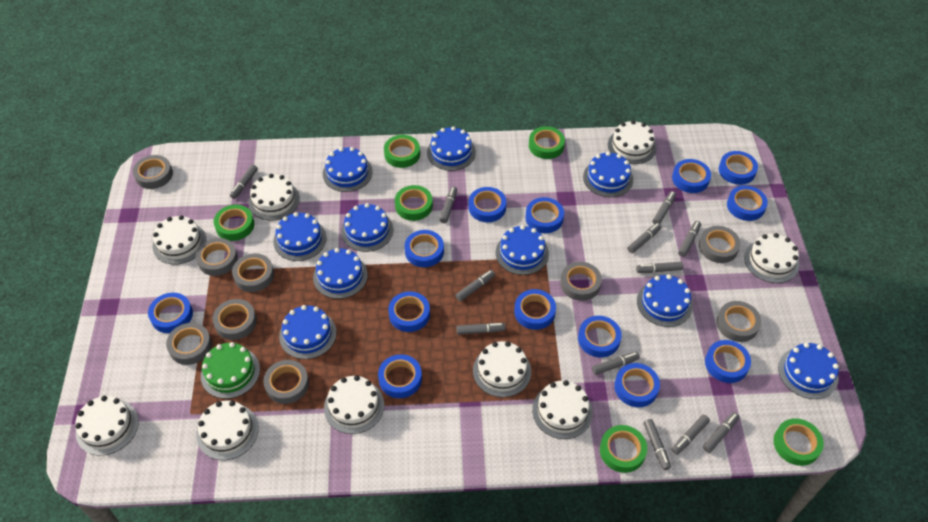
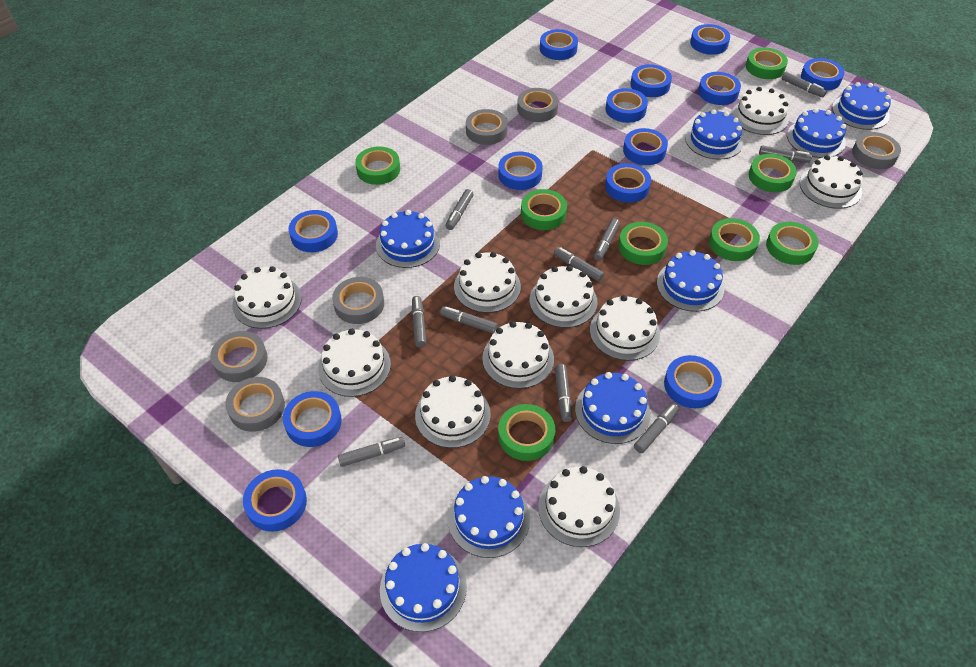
blue cake: [273,212,326,261] [279,305,336,359] [313,248,368,299] [323,147,373,192] [341,203,393,252] [427,126,476,171] [496,225,549,275] [583,152,633,197] [637,274,693,327] [778,343,839,399] = 10 -> [376,210,440,268] [380,543,467,632] [448,476,530,558] [575,372,651,444] [657,250,725,312] [685,110,743,160] [787,108,846,158] [832,82,891,130] = 8
green cake: [201,342,260,399] = 1 -> none = 0
green tape: [214,205,254,241] [384,135,420,168] [395,185,433,221] [529,126,565,159] [600,425,647,473] [773,418,824,466] = 6 -> [355,146,400,185] [498,404,555,461] [521,189,567,230] [618,222,668,265] [709,218,760,261] [746,47,788,79] [749,154,797,192] [766,222,819,265] = 8
grey marker: [230,164,258,199] [440,186,457,223] [455,270,495,301] [457,323,505,335] [592,352,640,375] [627,223,661,253] [636,262,683,273] [644,419,671,470] [653,191,676,224] [672,414,710,455] [678,221,701,257] [703,412,740,453] = 12 -> [338,437,405,467] [412,296,426,348] [440,306,498,333] [445,189,474,230] [554,247,604,282] [555,364,572,422] [594,218,620,261] [634,403,679,453] [759,145,812,163] [782,72,827,97] = 10
grey tape: [133,155,173,189] [166,323,212,365] [196,238,238,276] [213,299,257,340] [232,253,274,292] [263,360,309,404] [560,262,602,301] [699,226,741,263] [717,301,761,342] = 9 -> [210,331,268,382] [225,377,285,432] [332,277,384,324] [466,109,508,145] [517,88,558,122] [852,132,901,169] = 6
white cake: [75,396,139,456] [153,215,206,264] [197,401,259,460] [248,174,300,221] [324,375,384,434] [473,341,531,397] [532,380,593,439] [608,120,657,164] [744,233,799,283] = 9 -> [232,266,302,329] [318,328,391,397] [415,375,491,448] [454,252,521,313] [482,321,554,389] [530,266,597,328] [538,466,620,547] [590,295,660,361] [732,87,789,135] [800,155,863,209] = 10

